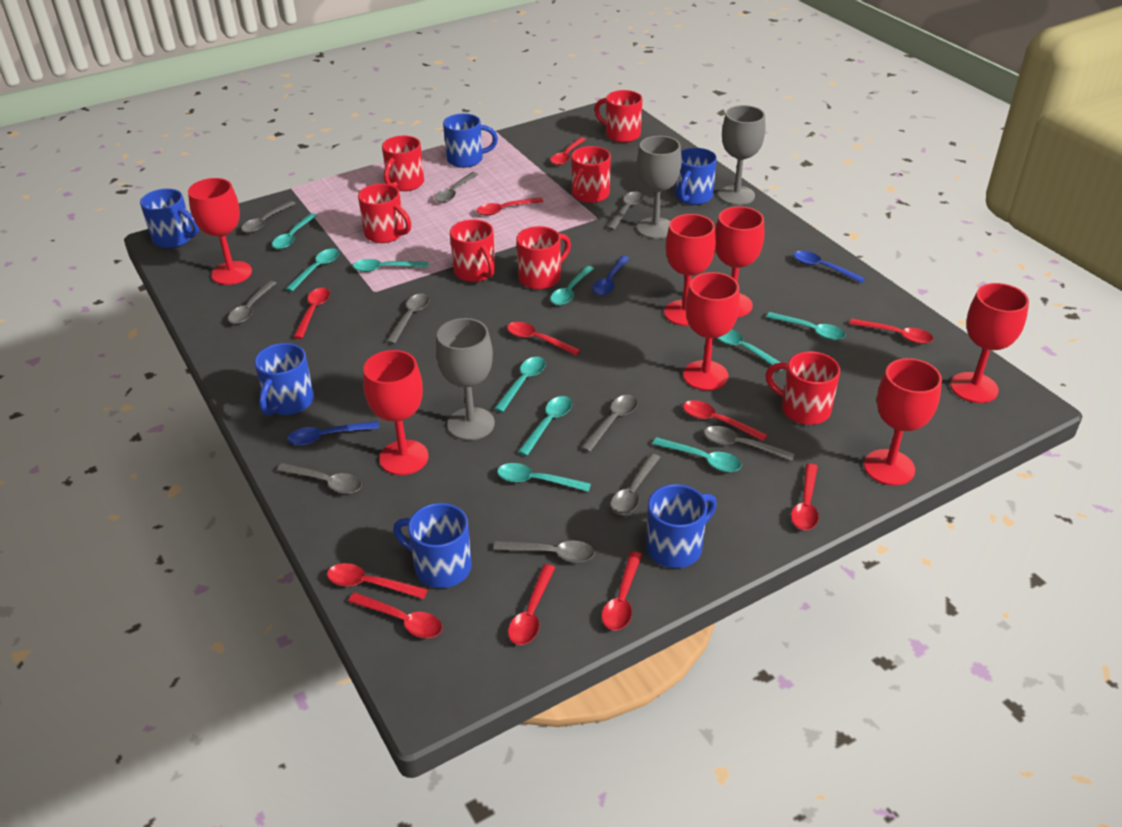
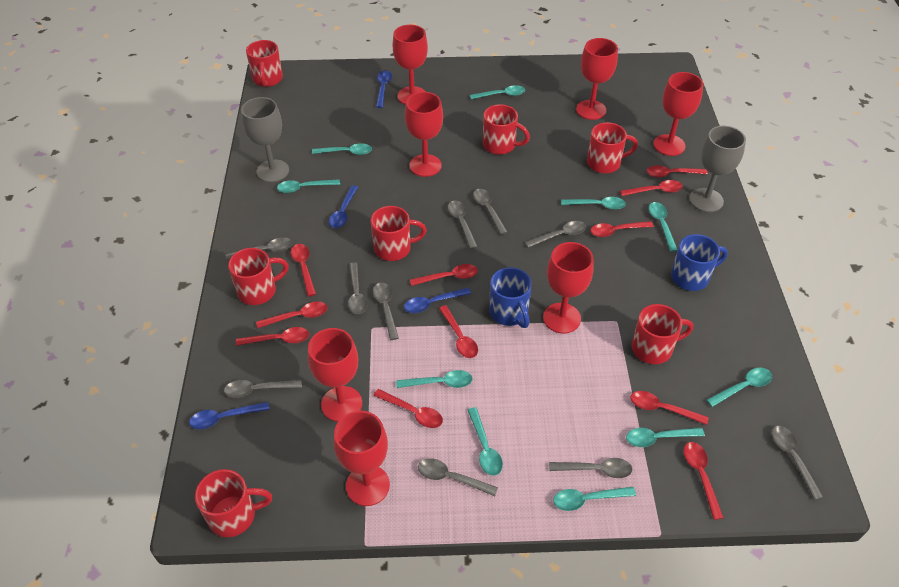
blue mug: [140,189,199,248] [254,343,314,416] [393,503,472,588] [443,113,498,168] [646,484,717,568] [675,148,717,205] = 6 -> [489,267,532,328] [671,234,728,291] = 2
blue spoon: [287,421,379,446] [592,256,630,296] [793,251,865,283] = 3 -> [189,402,270,429] [329,185,358,228] [376,71,392,108] [404,288,471,313] = 4
grey goblet: [436,318,495,440] [637,136,682,239] [718,105,765,205] = 3 -> [241,97,289,182] [689,126,746,212] = 2

